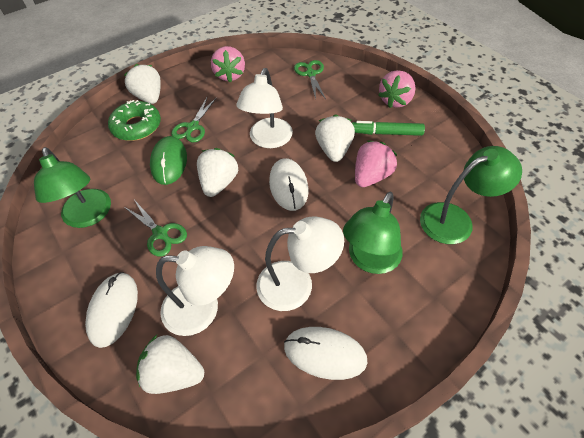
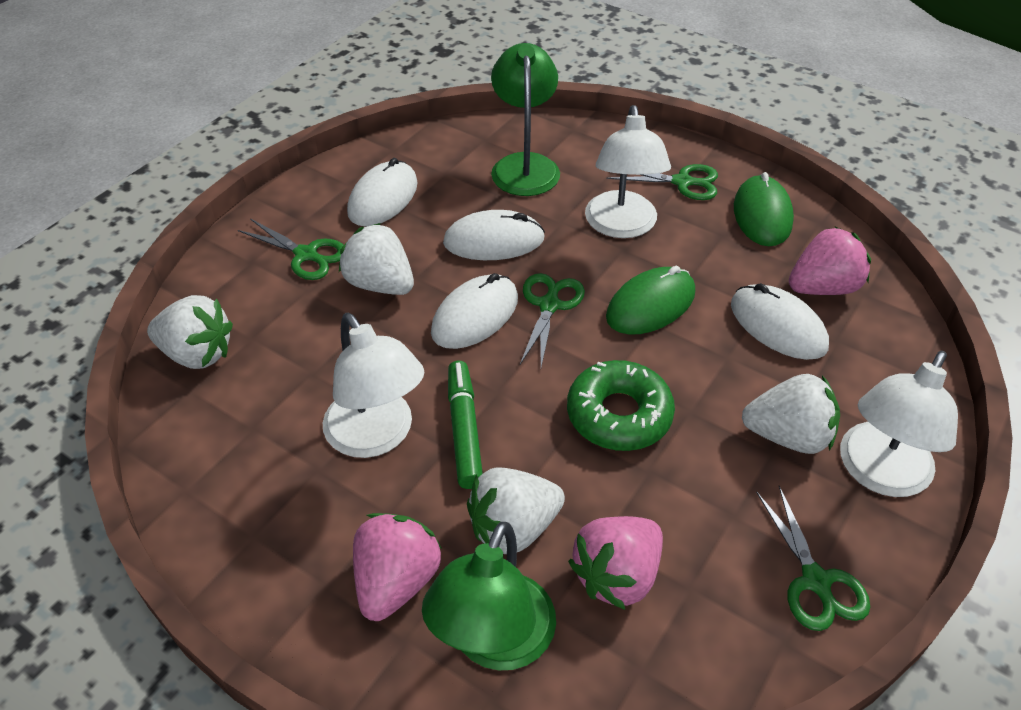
green lamp: [34,147,111,228] [343,192,403,274] [420,146,522,244] = 3 -> [422,522,556,671] [491,43,560,196] = 2
green mouse: [150,136,187,185] = 1 -> [606,266,695,335] [734,172,794,246] = 2
green scissors: [123,201,187,256] [171,97,216,143] [294,60,326,100] = 3 -> [238,219,344,280] [520,273,585,367] [606,164,718,200] [756,486,870,631] = 4
white mouse: [85,272,138,348] [269,158,309,211] [284,327,368,380] = 3 -> [347,158,418,227] [431,273,518,349] [443,210,545,260] [731,283,829,360] = 4

